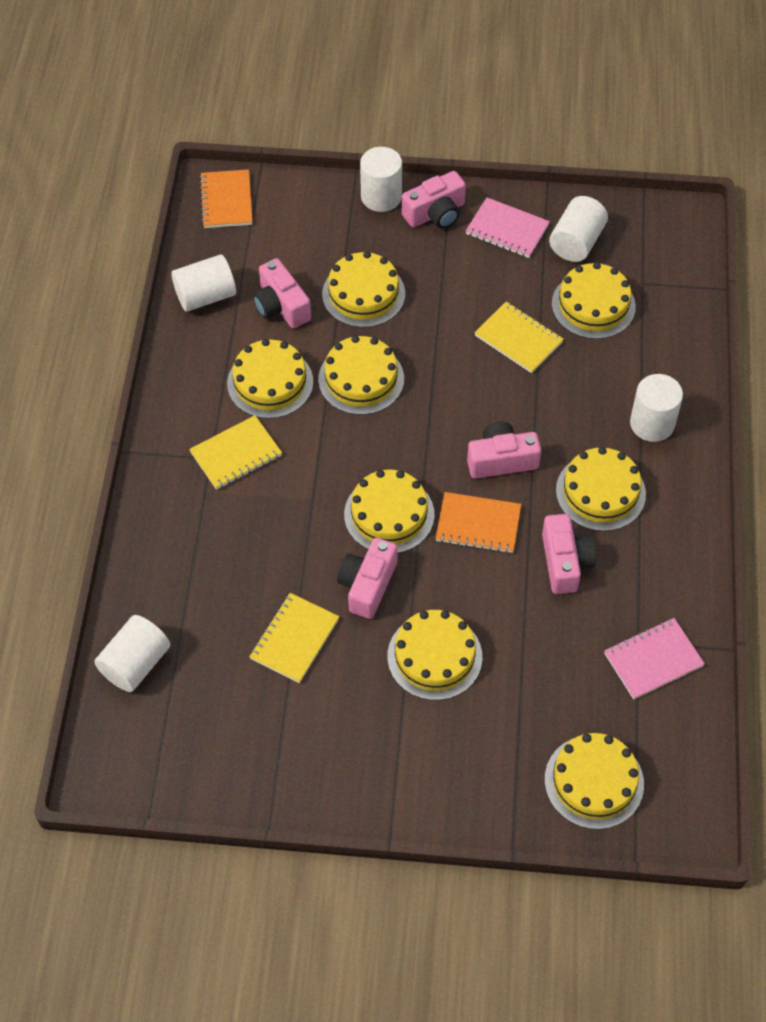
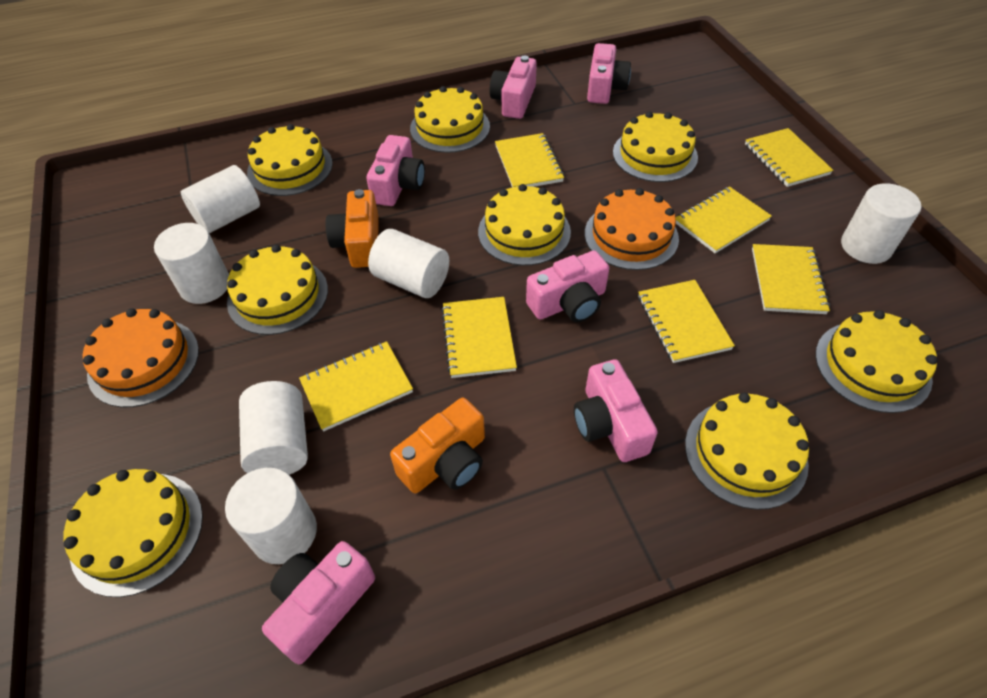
orange cake: none = 0 -> [83,308,199,407] [585,188,679,270] = 2
orange camera: none = 0 -> [325,189,379,268] [390,398,485,493] = 2
orange notebook: [199,169,253,228] [436,492,521,553] = 2 -> none = 0
pink camera: [253,258,311,328] [337,538,398,619] [402,171,466,229] [467,422,541,479] [542,514,596,594] = 5 -> [262,541,375,664] [366,135,425,206] [490,56,537,119] [526,251,609,322] [574,359,658,462] [587,43,631,104] = 6
pink notebook: [466,197,550,258] [604,618,705,700] = 2 -> none = 0
white cylinder: [94,615,170,692] [171,254,236,312] [360,147,402,212] [549,196,608,262] [630,374,683,442] = 5 -> [154,223,229,304] [181,165,260,233] [225,468,317,564] [239,381,308,475] [368,229,449,298] [841,183,921,264] = 6
yellow notebook: [189,415,282,490] [249,593,339,683] [474,301,564,373] = 3 -> [299,341,413,432] [441,297,517,378] [495,133,564,187] [638,280,735,363] [675,186,772,253] [745,128,833,187] [752,244,830,314] = 7

